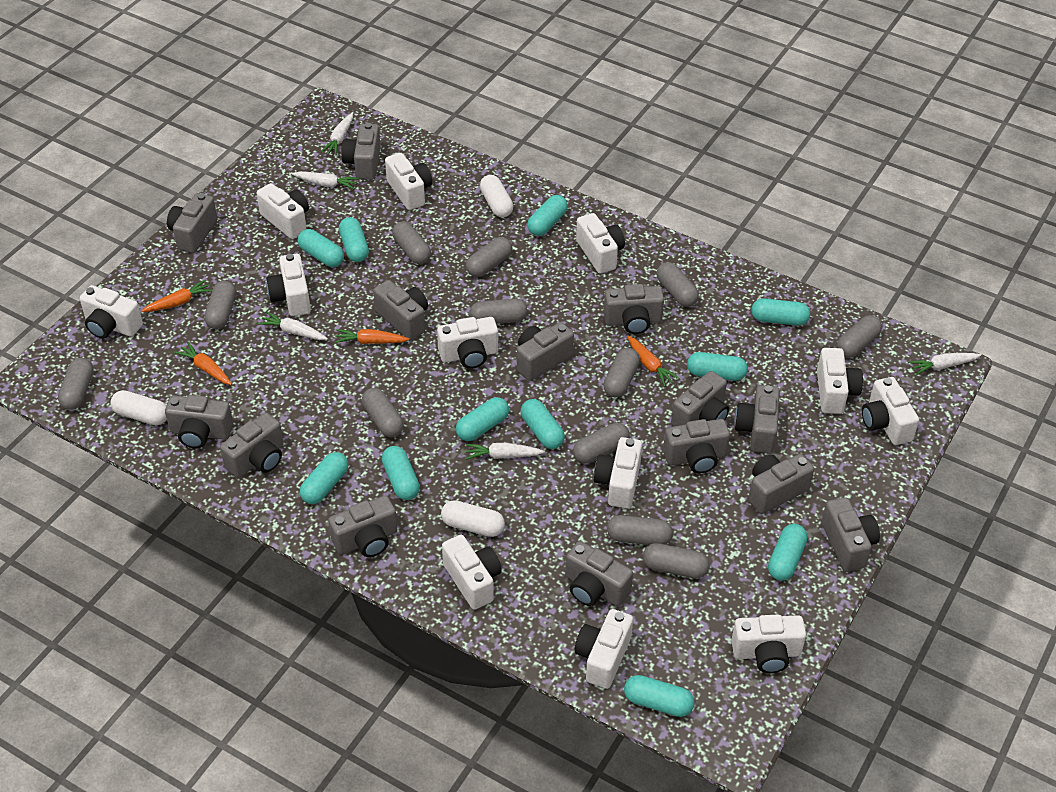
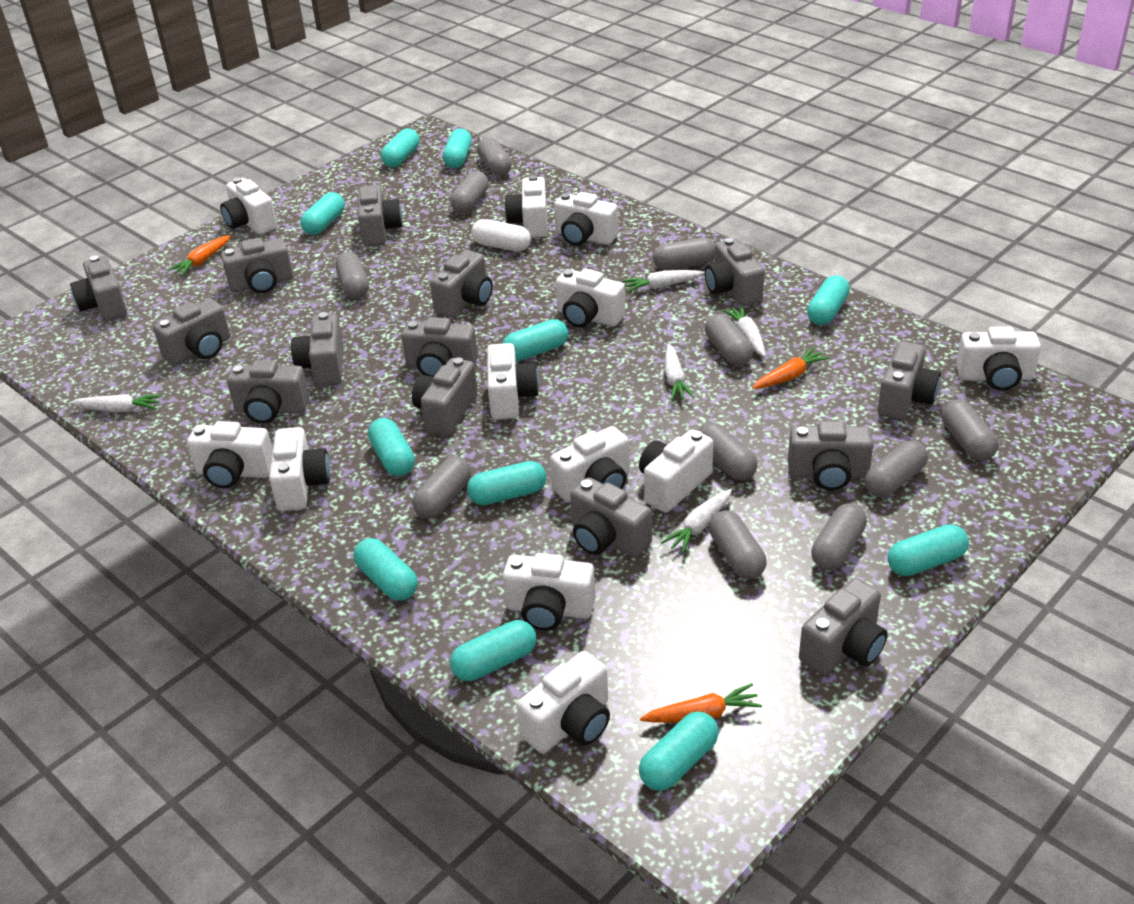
grey capsule: [58,358,94,410] [204,281,236,329] [362,388,404,437] [392,221,431,264] [466,237,512,277] [469,298,528,324] [573,423,630,464] [603,348,640,397] [607,515,673,545] [643,543,710,579] [656,262,699,307] [837,315,882,358] = 12 -> [335,252,369,299] [412,456,471,519] [450,171,489,213] [477,137,512,176] [653,238,716,270] [698,423,758,480] [705,314,753,366] [709,510,767,579] [811,503,867,570] [865,441,928,497] [942,400,999,461] = 11
orange carrot: [141,279,213,312] [174,342,232,385] [335,329,409,344] [627,336,680,387] = 4 -> [168,235,231,276] [640,683,762,723] [752,347,830,389] = 3
white capsule: [110,390,167,425] [441,500,505,537] [480,175,513,217] = 3 -> [471,219,531,251] = 1

